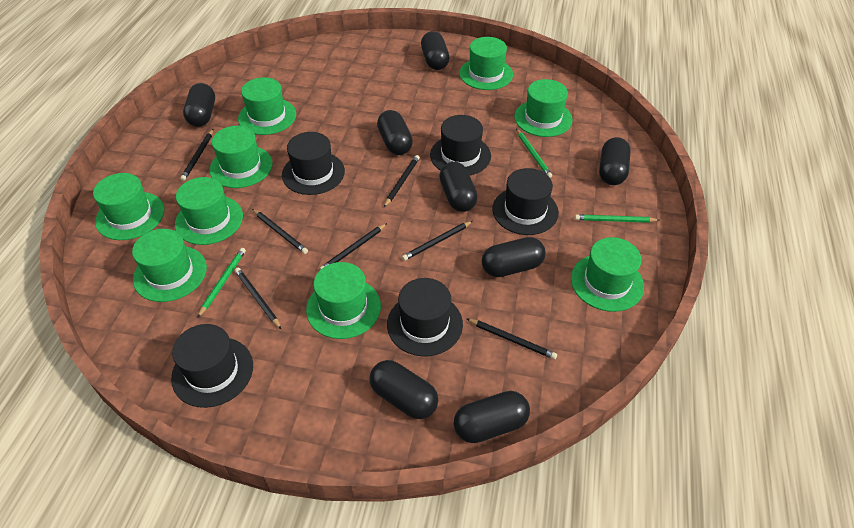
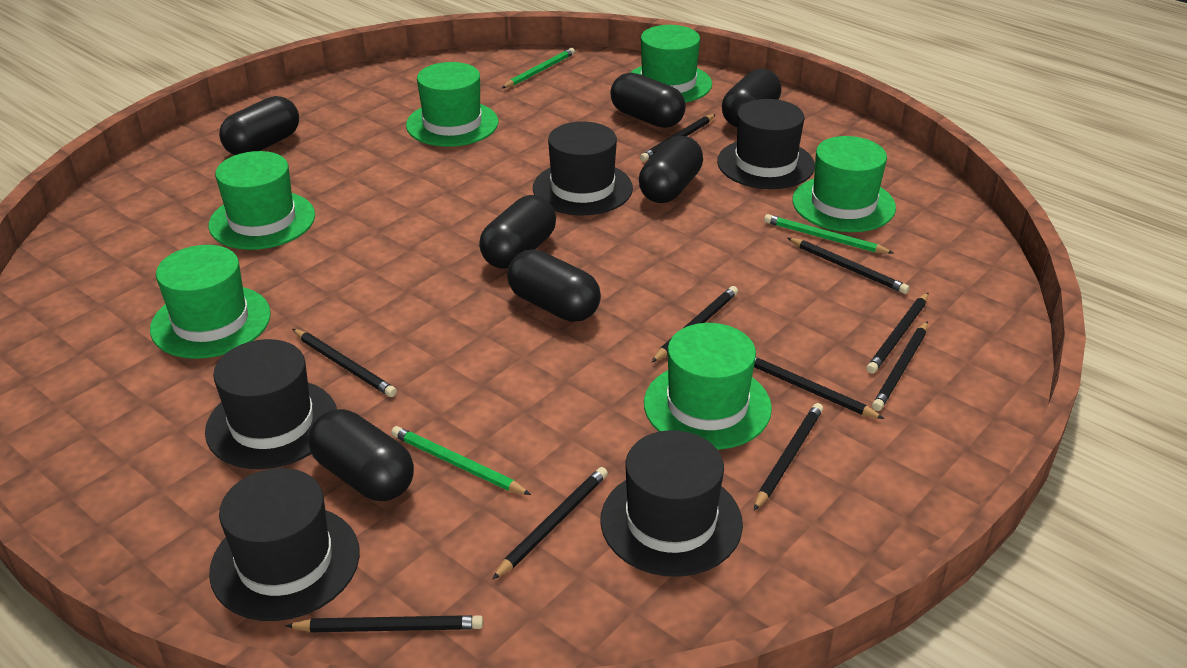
black capsule: [183,83,215,127] [369,360,438,419] [377,110,413,155] [421,31,449,70] [439,162,478,212] [454,391,530,443] [482,237,545,277] [599,137,631,185] = 8 -> [219,96,299,155] [308,409,414,501] [479,195,556,269] [507,249,601,322] [610,72,686,128] [639,136,703,203] [722,69,781,127] = 7
black pencil: [180,129,213,181] [235,268,281,329] [252,209,308,254] [320,223,387,270] [384,155,420,207] [402,221,473,261] [467,319,557,360] = 7 -> [285,615,483,632] [293,329,397,397] [492,467,608,580] [640,114,716,162] [652,286,738,362] [754,357,884,419] [754,403,823,511] [788,238,909,294] [867,293,928,374] [872,321,928,411] = 10
green hat: [93,173,164,240] [132,229,207,302] [175,177,243,245] [209,126,273,188] [238,77,296,135] [306,262,381,339] [459,37,513,90] [514,79,573,137] [571,237,644,312] = 9 -> [150,245,271,359] [208,151,315,250] [406,62,498,147] [631,25,712,103] [644,323,772,450] [792,136,896,232] = 6

